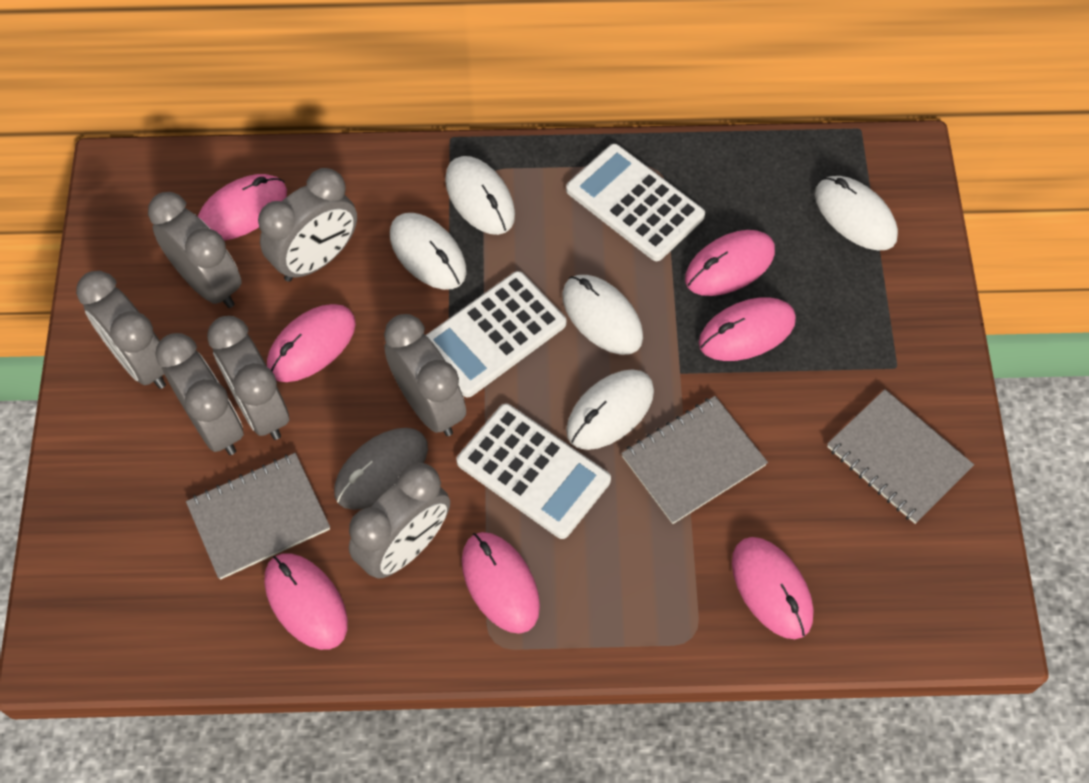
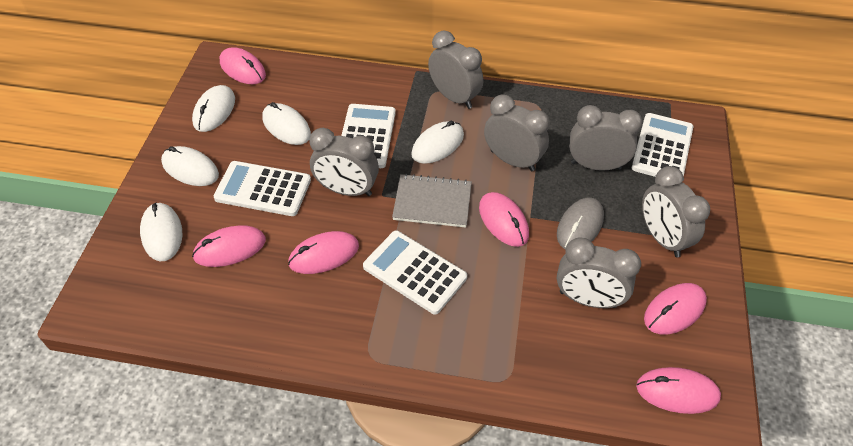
grey clock: [76,271,166,389] [148,192,242,308] [155,333,244,455] [207,316,289,440] [258,168,357,282] [349,463,450,579] [384,314,466,436] = 7 -> [309,128,379,196] [428,31,483,109] [484,95,550,171] [556,237,641,308] [569,105,643,171] [642,166,710,257] = 6
grey notebook: [186,453,330,580] [621,396,768,524] [827,389,974,524] = 3 -> [392,173,472,228] = 1
pink mouse: [198,174,287,241] [264,553,348,650] [267,304,356,382] [462,532,540,634] [685,230,775,296] [699,297,796,361] [732,537,813,639] = 7 -> [192,225,266,267] [220,47,266,84] [288,231,359,274] [479,192,529,247] [636,367,721,414] [644,283,707,334] = 6
white calculator: [426,271,566,397] [456,404,611,539] [566,144,705,261] = 3 -> [214,161,311,216] [341,104,396,168] [363,231,467,314] [632,113,693,177] = 4

